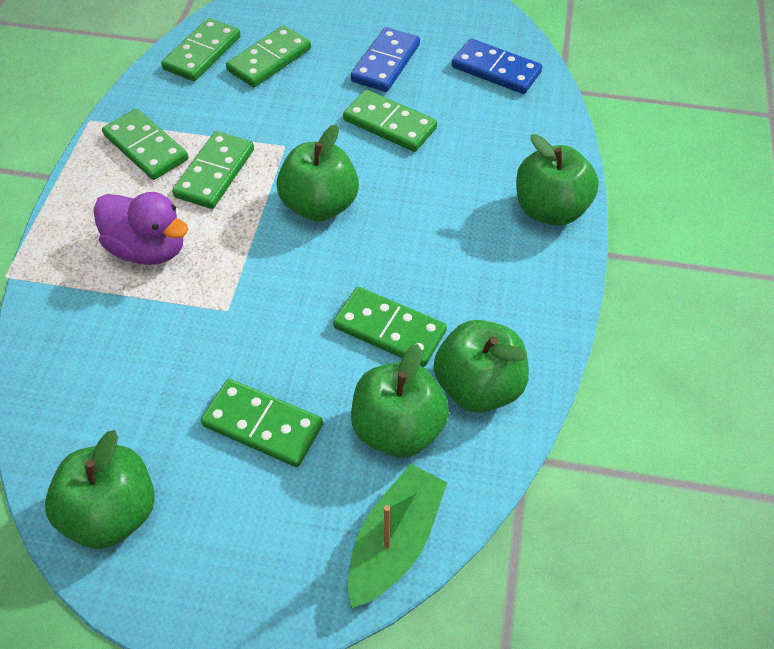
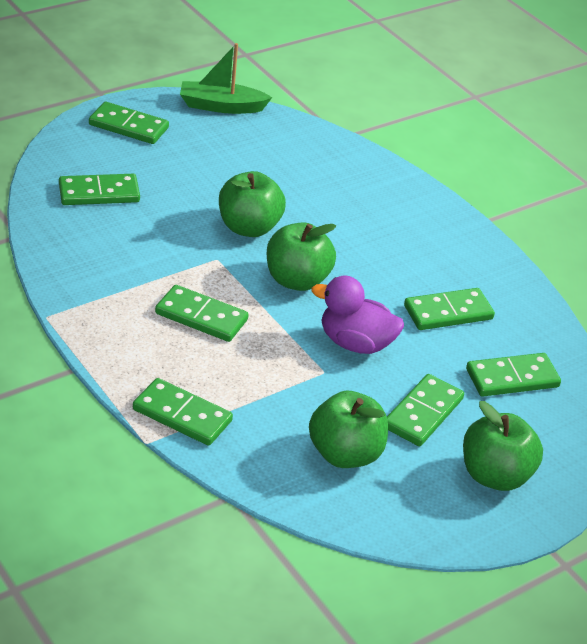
blue domino: [351,27,420,92] [452,38,542,94] = 2 -> none = 0
green apple: [45,430,155,549] [277,124,359,222] [351,344,449,458] [434,320,529,412] [516,134,599,225] = 5 -> [219,171,286,237] [267,222,336,291] [309,391,388,468] [463,401,543,491] = 4

